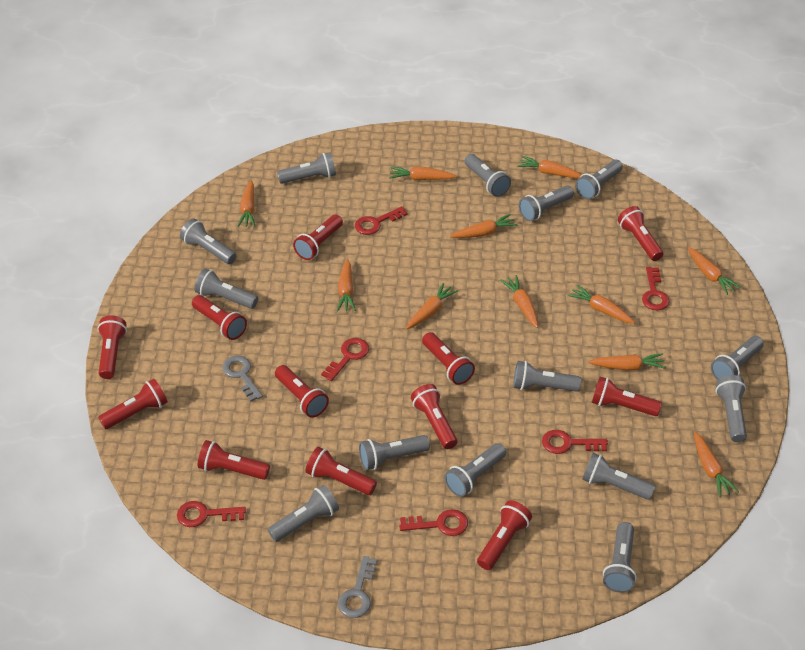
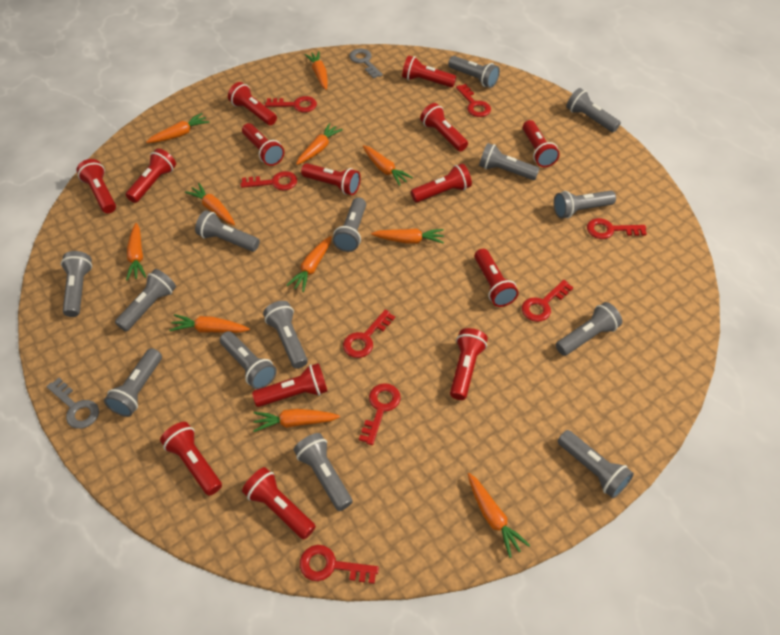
red flashlight: [98,315,127,379] [98,379,168,429] [192,295,247,340] [198,440,270,480] [275,365,329,418] [293,215,343,260] [306,446,377,495] [411,384,457,449] [422,332,475,385] [477,500,532,570] [592,377,662,416] [618,206,663,261] = 12 -> [77,159,116,213] [126,148,176,203] [160,422,222,496] [228,82,277,125] [242,123,284,166] [242,467,316,539] [252,363,328,407] [301,163,361,195] [402,56,456,87] [411,163,472,203] [420,103,468,151] [450,328,488,400] [474,249,519,307] [523,120,560,167] = 14
red key: [177,501,246,527] [321,338,369,381] [355,206,407,235] [399,509,468,536] [542,430,608,454] [642,267,670,311] = 6 -> [241,171,297,190] [265,96,317,112] [300,545,379,584] [343,310,395,358] [359,383,401,445] [456,84,491,117] [522,280,573,322] [587,218,647,239] = 8

